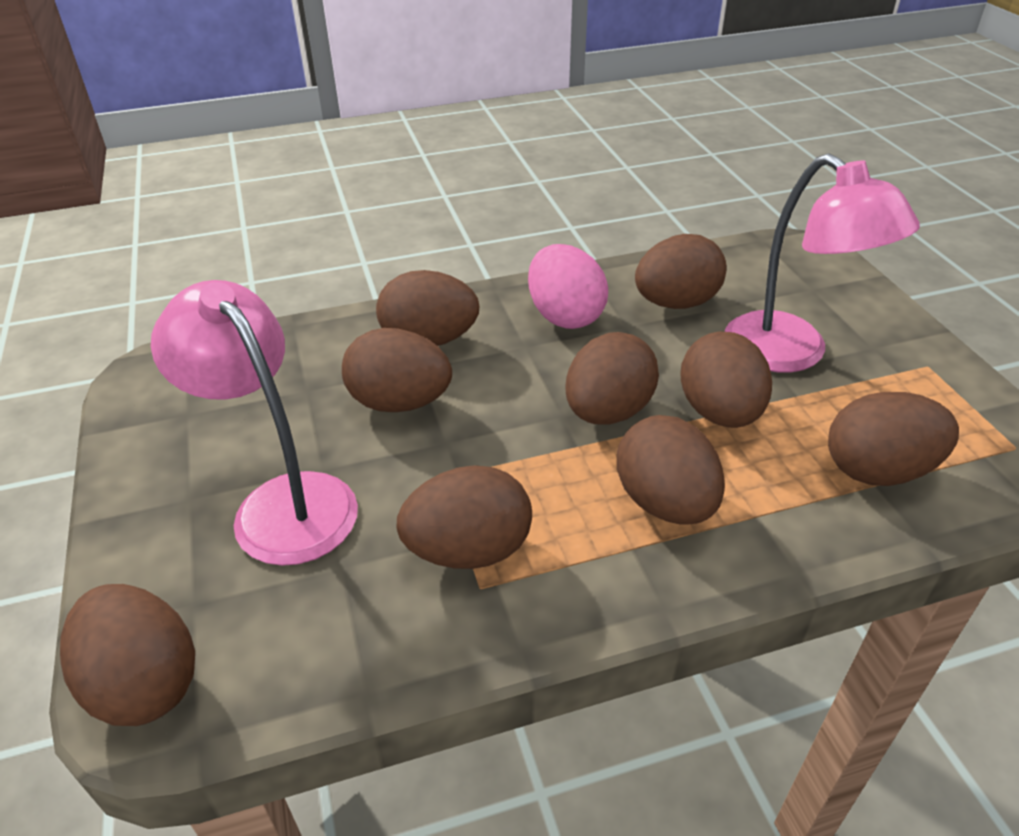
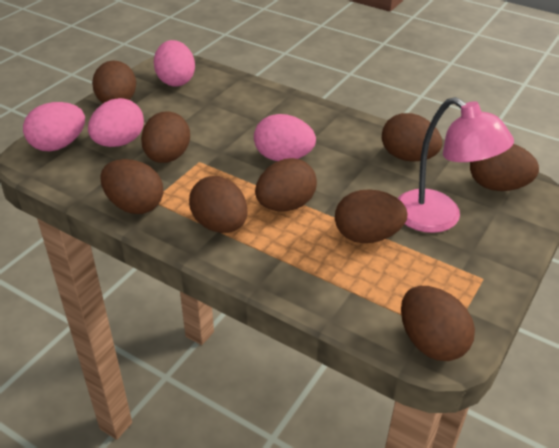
pink egg: [528,244,608,329] = 1 -> [23,102,85,151] [88,98,144,147] [154,40,195,87] [254,114,316,161] = 4
pink lamp: [151,280,358,566] [725,154,920,372] = 2 -> [398,97,514,233] = 1

